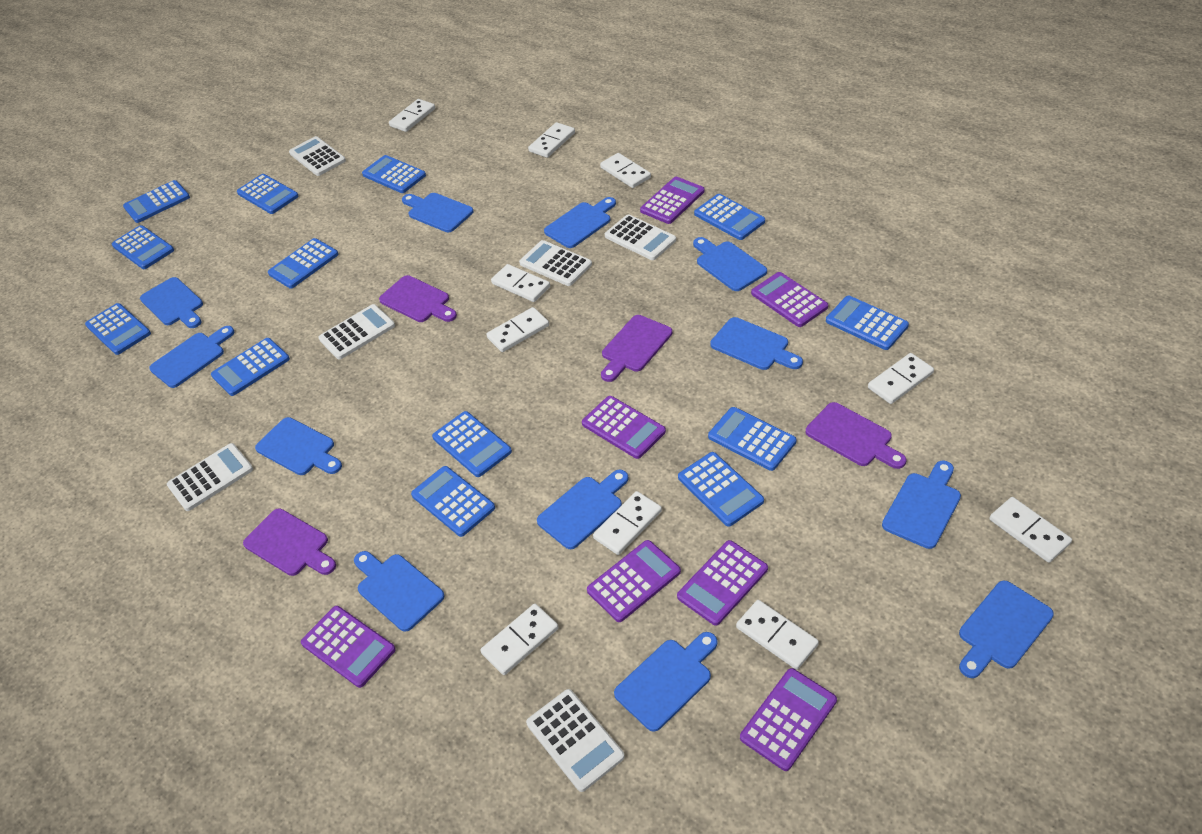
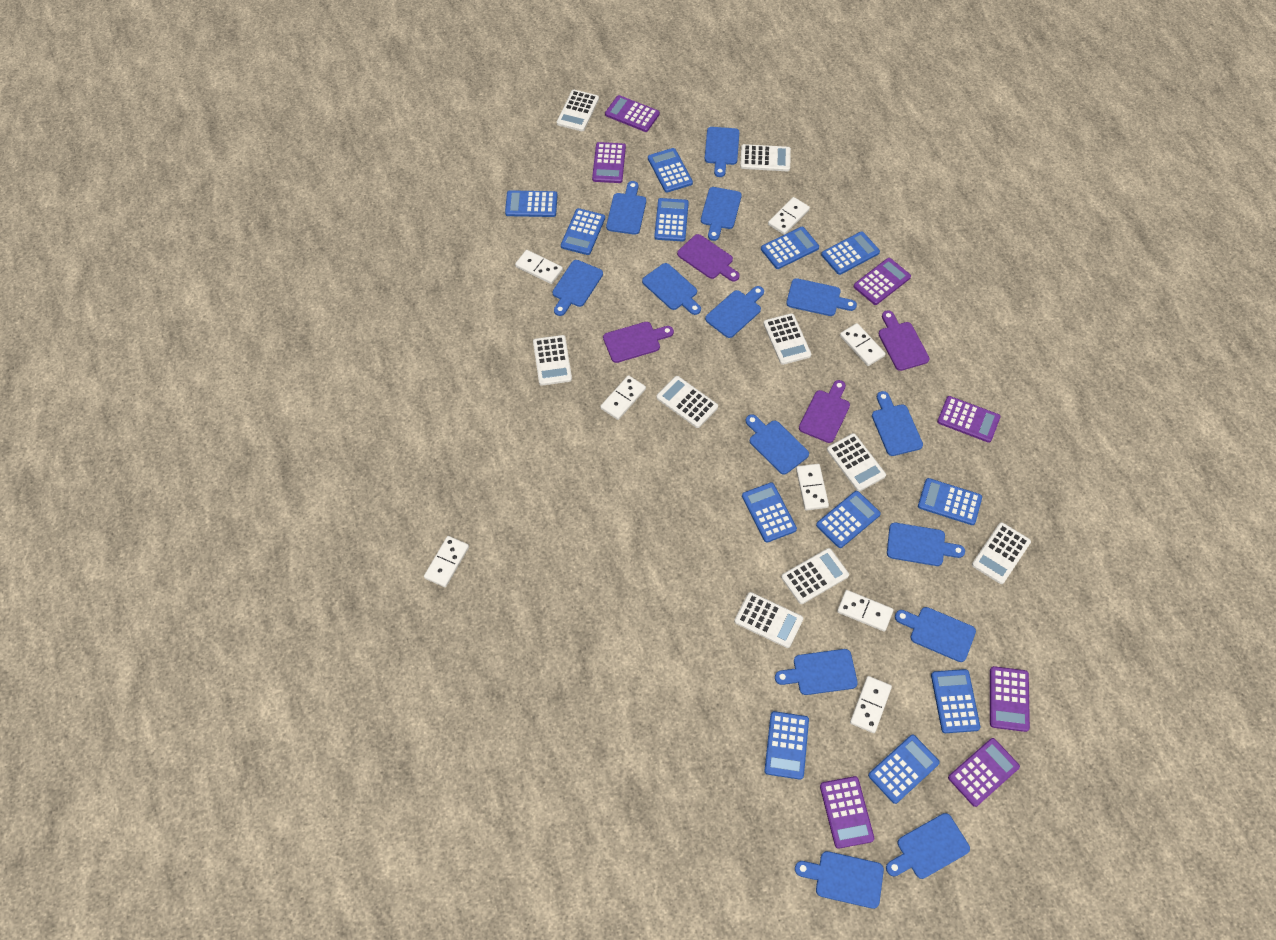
blue calculator: [85,303,151,355] [112,225,174,269] [123,180,190,223] [211,338,290,396] [237,174,299,214] [268,238,338,289] [362,155,426,193] [411,466,495,537] [432,411,512,477] [678,452,764,527] [694,194,765,240] [708,407,797,471] [826,296,909,350] = 13 -> [505,190,558,217] [561,208,605,255] [648,148,693,193] [654,198,689,242] [742,482,797,543] [761,227,819,269] [764,711,809,780] [816,491,881,548] [821,231,880,275] [868,735,940,804] [918,478,982,525] [931,669,980,733] = 12
blue cutting board: [140,277,203,328] [149,326,234,388] [255,417,342,475] [354,551,445,632] [402,193,474,233] [537,470,629,549] [544,197,616,248] [614,632,717,732] [693,237,767,291] [710,317,803,370] [882,461,961,549] [959,580,1054,678] = 12 -> [553,260,603,316] [606,181,646,235] [642,263,701,315] [701,187,742,241] [705,127,739,177] [705,286,764,338] [746,414,809,475] [775,649,858,695] [786,278,857,316] [795,851,884,909] [872,391,923,456] [886,813,970,879] [887,523,965,566] [895,607,976,662] = 14
white calculator: [167,443,253,511] [289,136,346,176] [318,304,395,360] [519,240,592,286] [526,689,625,792] [605,214,676,260] = 6 -> [533,335,572,386] [557,90,599,131] [656,376,718,428] [734,592,803,648] [740,144,791,171] [763,313,811,365] [781,548,849,604] [827,433,886,491] [972,522,1031,584] = 9
white domino: [389,99,435,132] [480,604,559,675] [486,307,549,352] [491,264,550,302] [528,122,575,158] [593,491,662,555] [600,153,651,188] [736,600,819,670] [868,353,934,404] [990,497,1072,563] = 10 -> [424,536,469,587] [515,250,563,284] [600,375,646,420] [768,197,810,235] [796,464,829,510] [837,590,894,632] [840,323,885,366] [850,676,892,733] = 8

